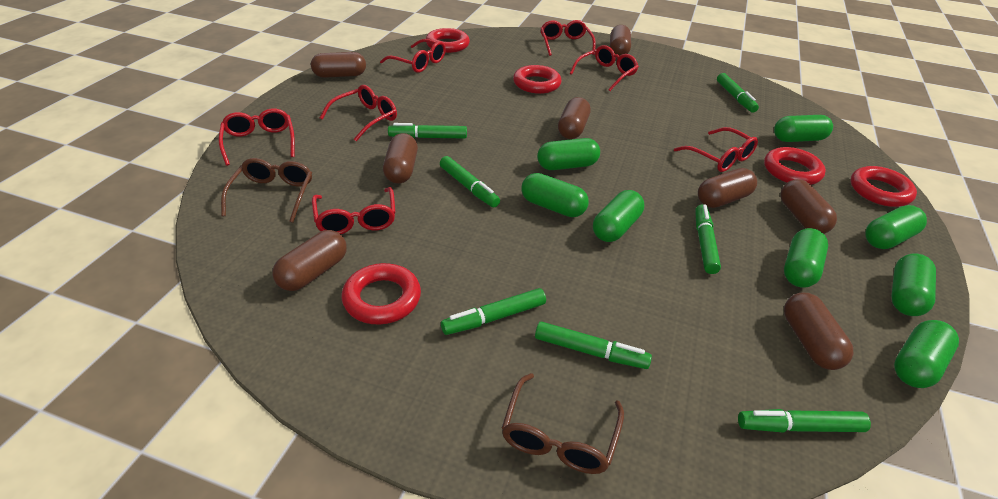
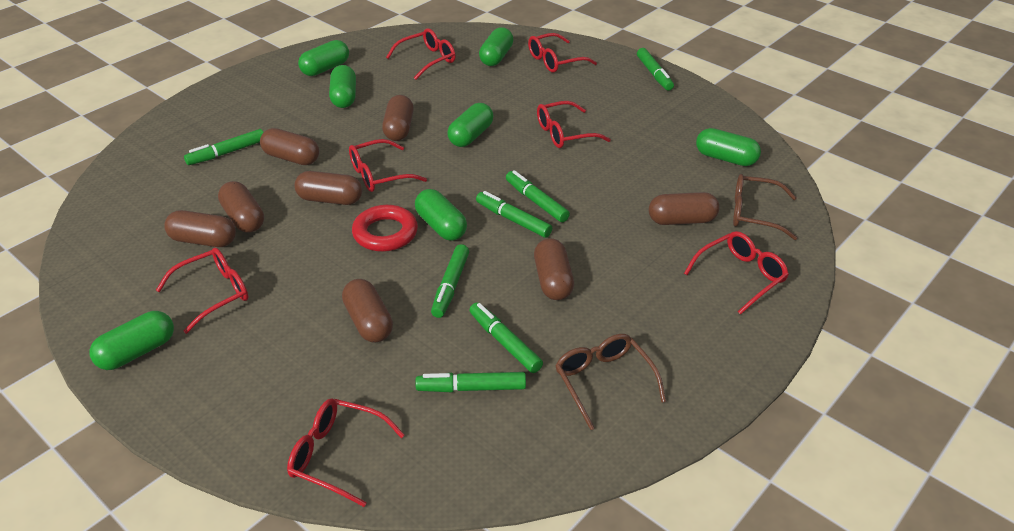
green capsule: [522,173,589,217] [537,138,600,170] [593,190,644,242] [774,115,833,142] [784,228,828,288] [865,205,927,249] [892,254,936,316] [894,320,959,388] = 8 -> [90,311,174,370] [298,40,349,76] [329,65,356,108] [415,189,467,241] [447,103,493,147] [479,27,514,66] [696,128,761,166] = 7
red ring: [342,263,421,325] [426,28,470,53] [513,65,561,94] [764,147,826,185] [851,166,917,207] = 5 -> [352,205,418,252] = 1

